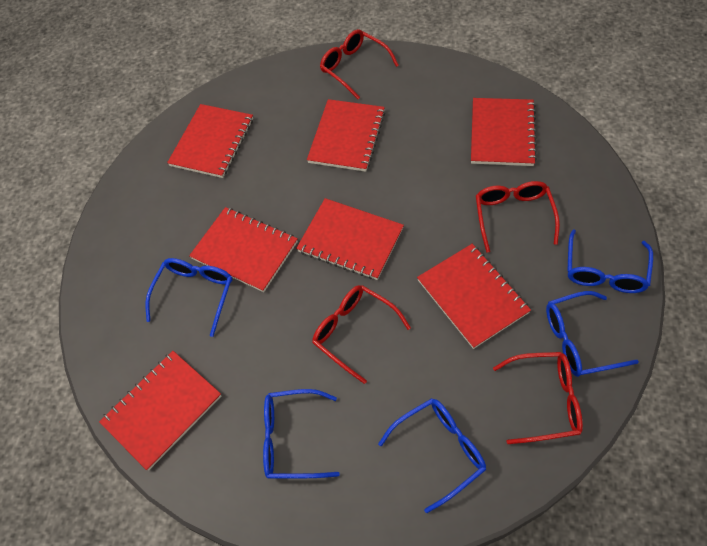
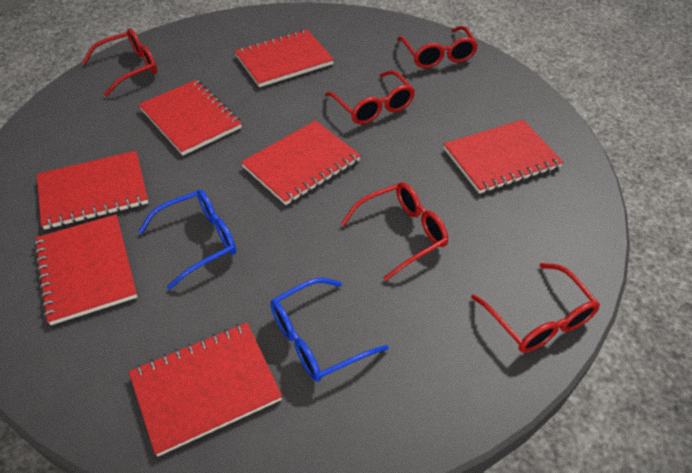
blue glasses: [145,258,232,337] [263,389,340,479] [378,398,486,513] [546,291,639,377] [567,229,653,293] = 5 -> [138,189,236,290] [270,278,389,382] = 2
red glasses: [312,285,411,384] [320,29,399,99] [476,181,560,253] [493,352,583,444] = 4 -> [82,29,157,97] [325,70,415,124] [341,182,448,281] [397,26,478,68] [471,263,600,353] = 5

